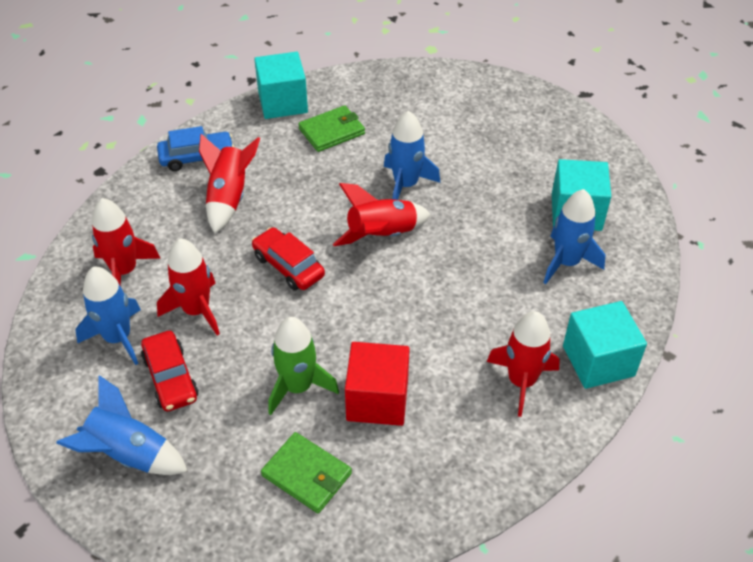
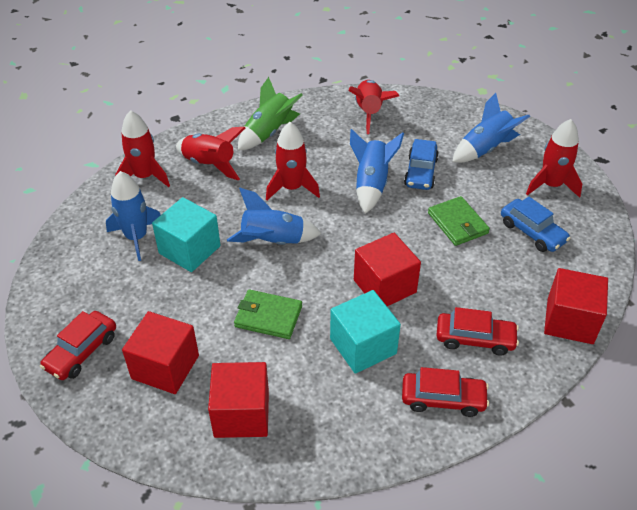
blue car: [157,126,234,171] = 1 -> [404,139,439,190] [501,196,571,252] = 2
red car: [141,331,198,411] [252,227,325,291] = 2 -> [40,311,116,380] [402,367,489,417] [436,307,519,356] = 3
red cube: [345,342,410,426] = 1 -> [122,311,199,394] [208,362,269,438] [354,233,421,306] [544,268,608,344] = 4
turquoise cube: [254,52,308,119] [552,159,611,231] [563,301,647,389] = 3 -> [152,197,221,272] [330,290,401,374] = 2

